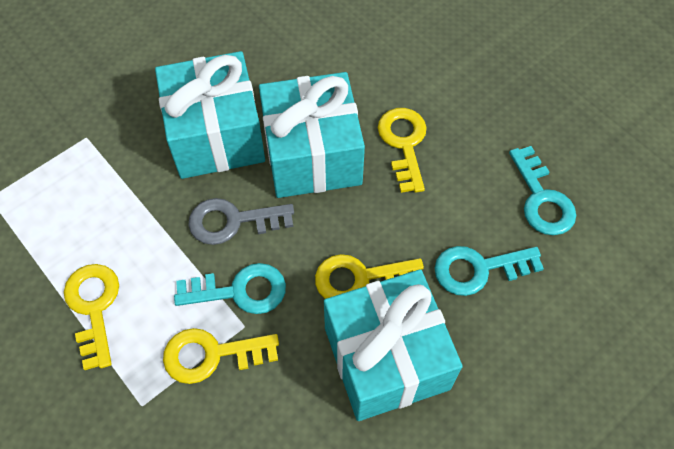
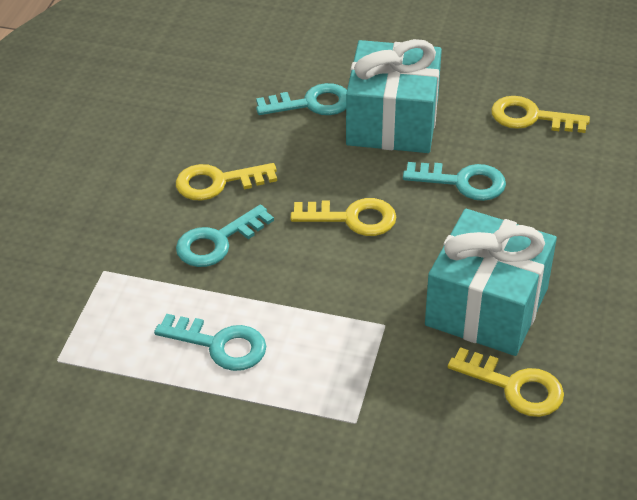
grey key: [188,198,294,245] = 1 -> none = 0
turquoise gift: [155,51,265,179] [259,72,365,198] [324,269,463,421] = 3 -> [346,39,442,153] [425,209,557,356] = 2
turquoise key: [174,263,286,314] [435,246,544,296] [509,146,576,235] = 3 -> [154,314,266,371] [176,205,274,267] [256,83,347,115] [403,162,506,201] = 4

